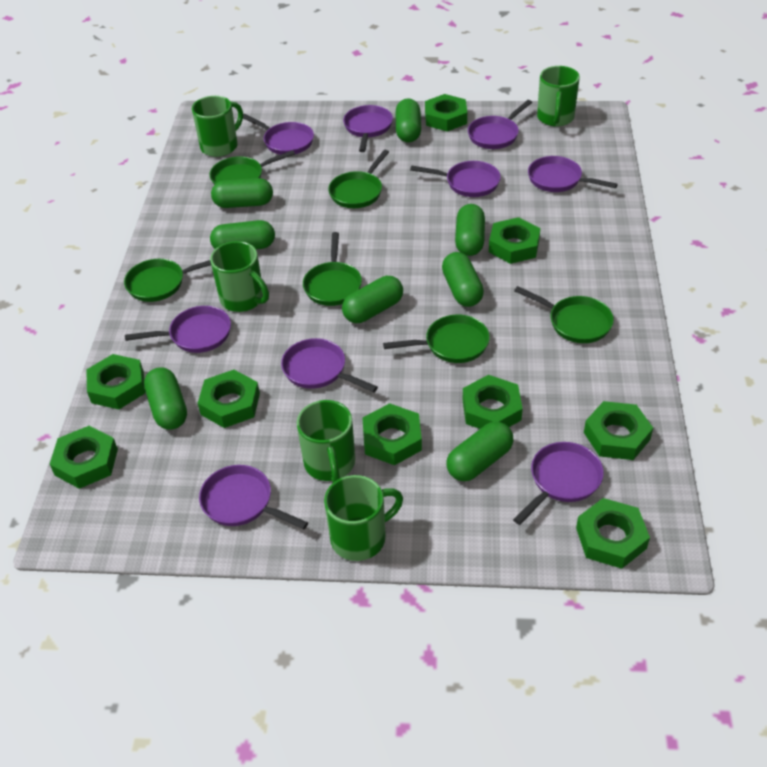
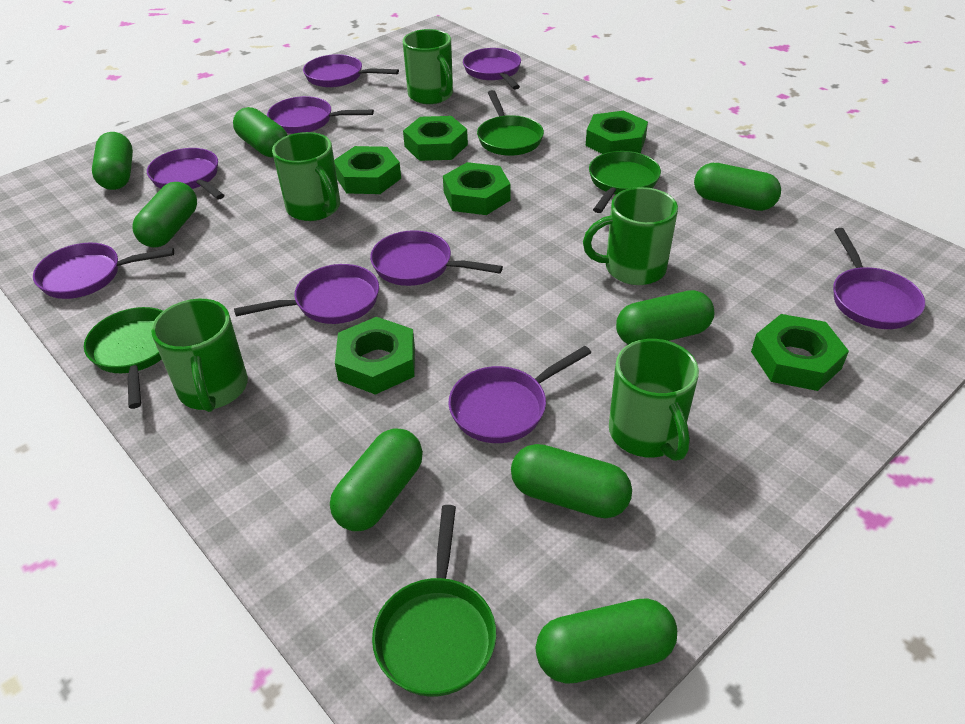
green nut: [50,426,118,489] [86,354,145,409] [198,370,260,428] [363,403,422,465] [425,94,467,131] [463,375,523,429] [489,217,540,264] [576,498,650,569] [584,401,653,460] = 9 -> [334,146,401,194] [335,317,415,395] [403,116,468,161] [443,162,510,215] [586,111,648,154] [751,314,849,391] = 6
green pan: [124,259,211,302] [210,150,295,185] [303,232,362,306] [328,150,389,208] [383,314,490,363] [514,286,614,343] = 6 -> [84,307,163,409] [372,505,496,697] [477,90,544,156] [589,151,661,213] = 4

